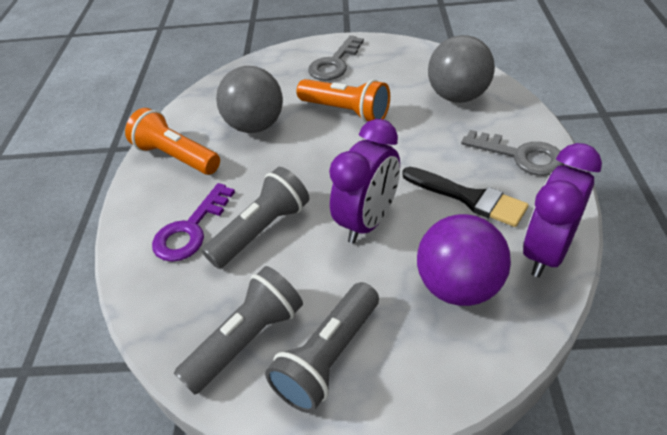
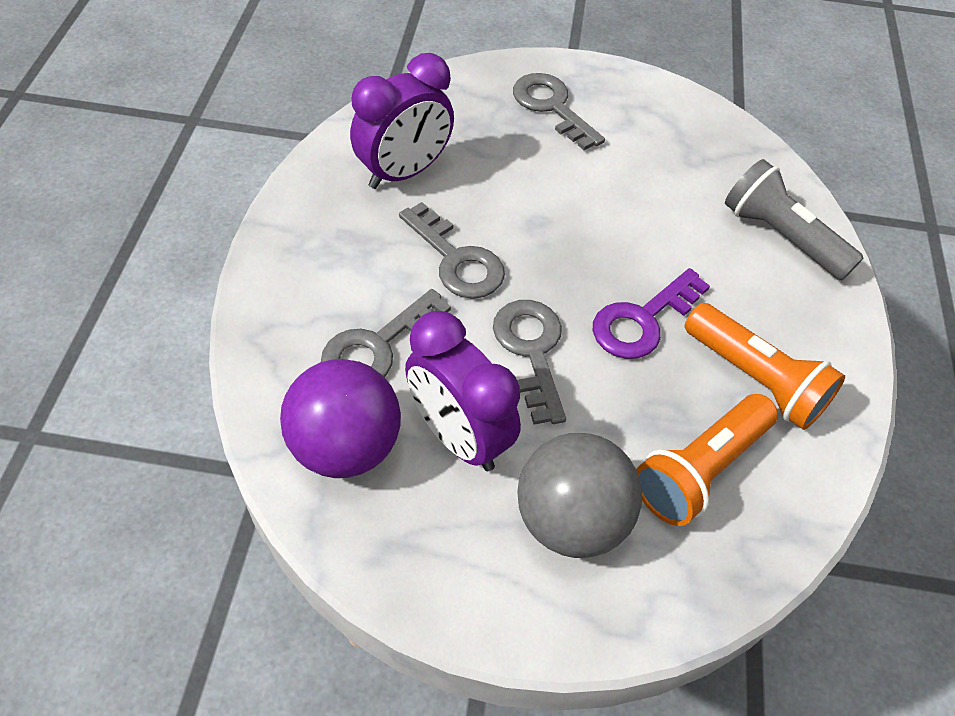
black brush: [402,167,529,227] = 1 -> none = 0
grey ball: [216,66,283,133] [428,35,495,103] = 2 -> [517,433,642,558] = 1
grey flashlight: [174,266,303,395] [202,167,309,269] [265,282,379,413] = 3 -> [725,159,863,280] = 1
grey key: [308,35,364,80] [461,130,564,176] = 2 -> [321,289,451,377] [399,202,505,299] [493,300,566,425] [513,73,605,150] = 4

